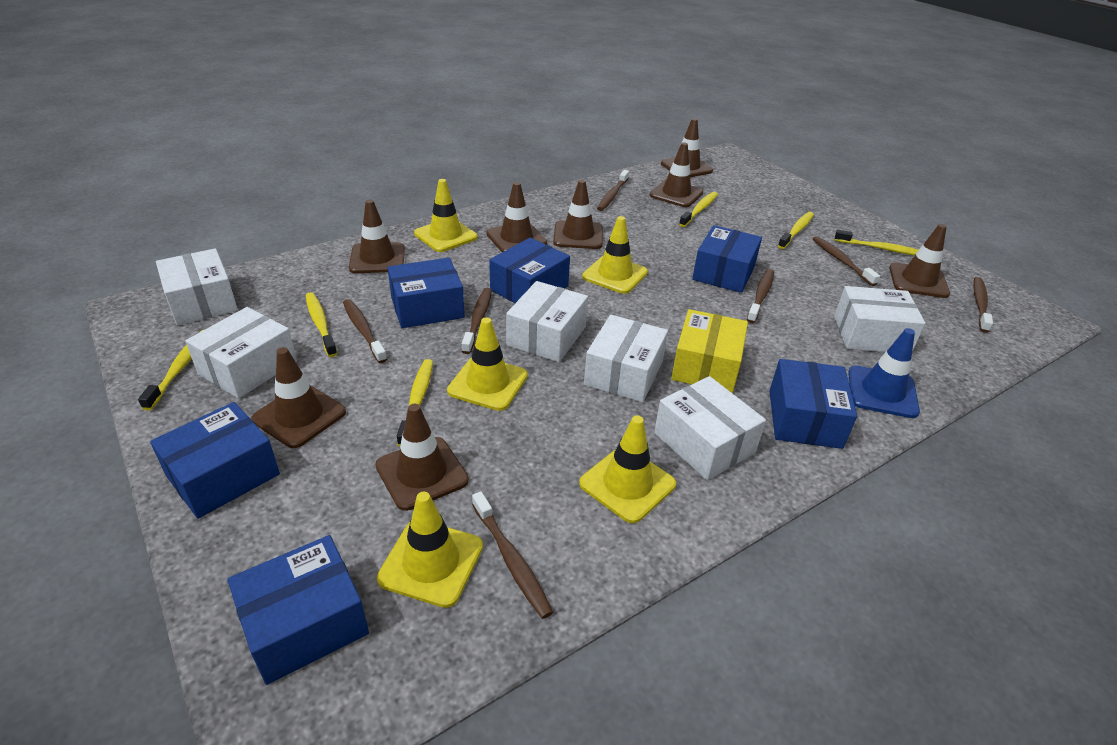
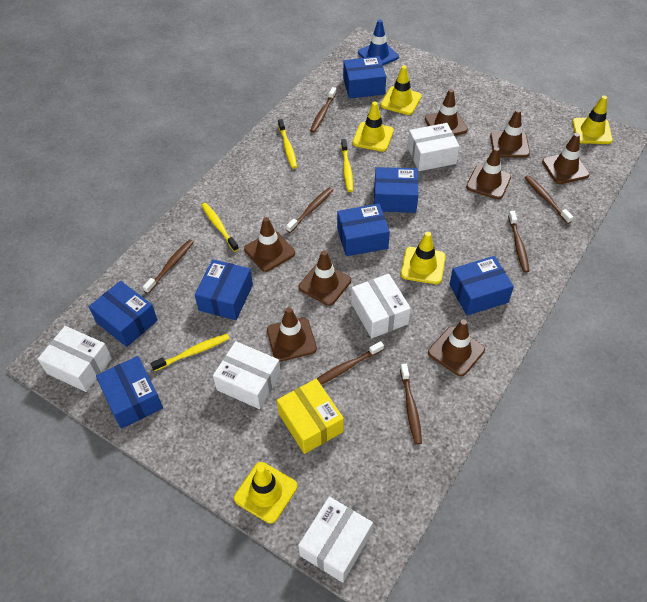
blue box: [150,402,280,519] [227,535,369,685] [387,258,465,328] [489,238,570,303] [692,225,762,293] [769,359,857,449] = 6 -> [89,281,158,347] [96,356,163,429] [194,259,253,320] [337,204,390,256] [343,56,386,99] [374,167,418,213] [449,256,514,315] = 7
white box: [156,248,238,325] [185,307,297,399] [506,281,588,362] [584,315,668,402] [654,376,766,480] [834,286,926,352] = 6 -> [38,326,112,392] [213,341,281,409] [298,497,373,583] [351,274,411,338] [408,123,460,171] = 5
yellow toothbrush: [138,330,203,410] [306,292,337,357] [397,359,433,446] [679,192,718,227] [778,212,814,249] [834,230,918,256] = 6 -> [150,334,230,371] [201,203,239,252] [278,119,297,169] [341,139,353,192] = 4

